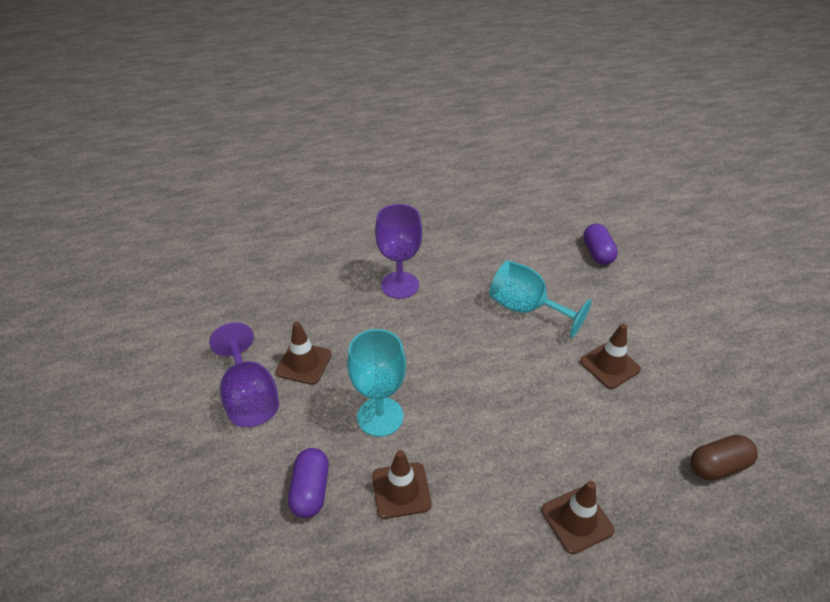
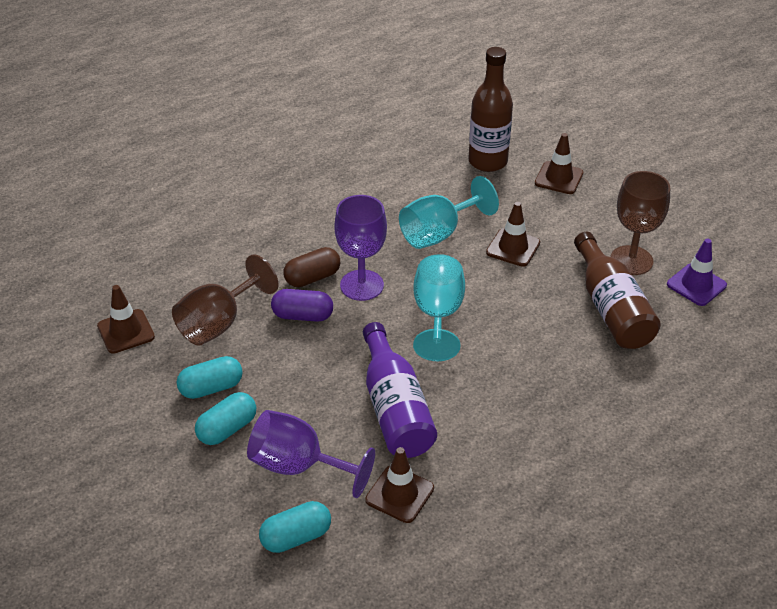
brown bottle: none = 0 -> [468,47,513,172] [574,232,661,349] = 2
brown goblet: none = 0 -> [172,254,279,346] [610,171,670,275] = 2
purple bottle: none = 0 -> [363,322,437,458] = 1
purple capsule: [288,448,329,518] [583,224,618,265] = 2 -> [271,289,333,322] = 1
purple traffic cone: none = 0 -> [667,238,727,306] = 1
turquoise capsule: none = 0 -> [177,356,243,399] [195,392,256,445] [259,501,331,553] = 3

